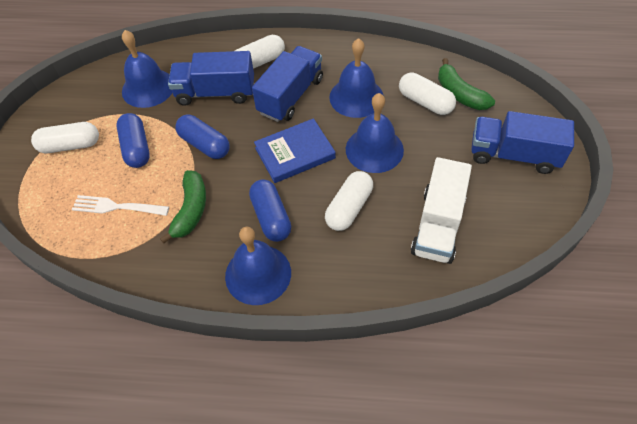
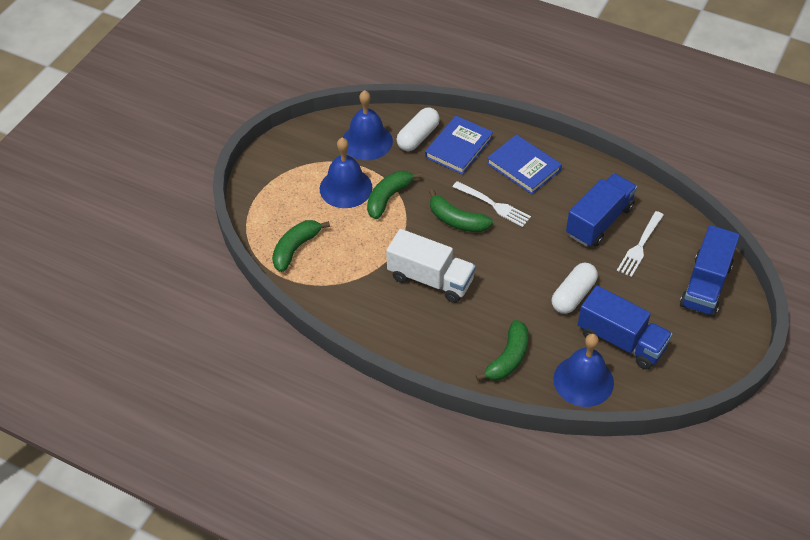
blue bell: [122,30,172,108] [225,227,291,305] [329,38,384,118] [346,93,404,173] = 4 -> [320,138,373,208] [343,90,393,160] [553,334,614,407] = 3
blue book: [254,118,336,183] = 1 -> [425,116,493,175] [487,134,562,194] = 2
blue capsule: [116,113,150,168] [175,115,230,159] [249,179,291,242] = 3 -> none = 0
green banana: [160,170,206,244] [438,58,495,110] = 2 -> [272,220,330,272] [367,171,422,219] [429,189,493,232] [476,320,528,381] = 4
white capsule: [31,122,99,153] [235,35,285,69] [325,171,373,231] [399,72,456,115] = 4 -> [396,107,440,151] [552,263,598,314] = 2
white fork: [72,195,169,216] = 1 -> [453,181,531,227] [617,211,664,277] = 2

